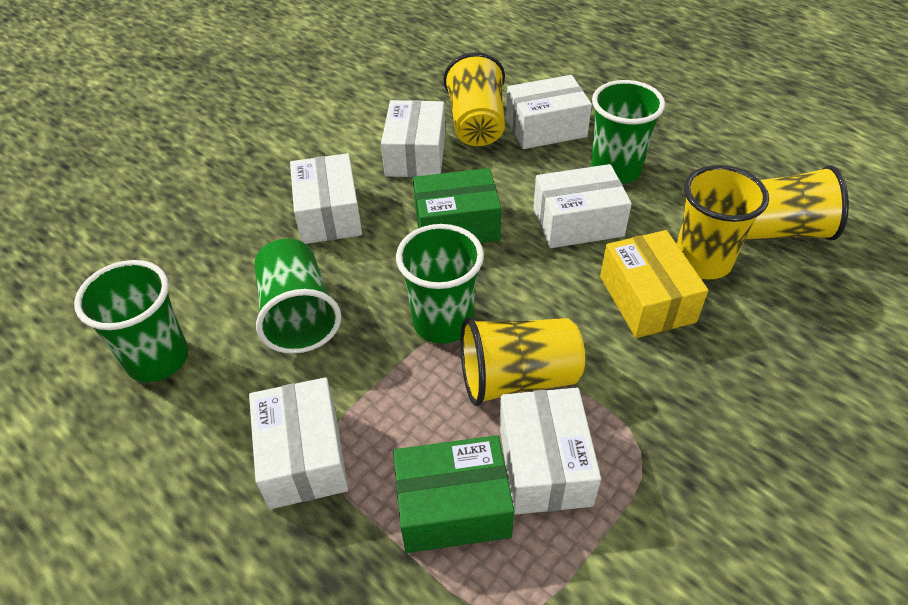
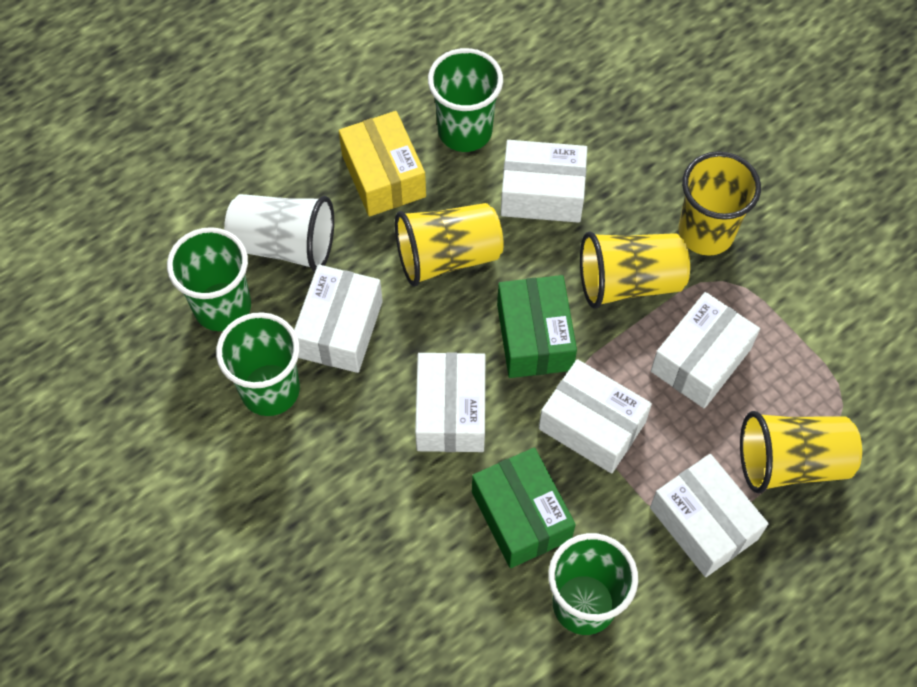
white cup: none = 0 -> [224,194,334,271] = 1

